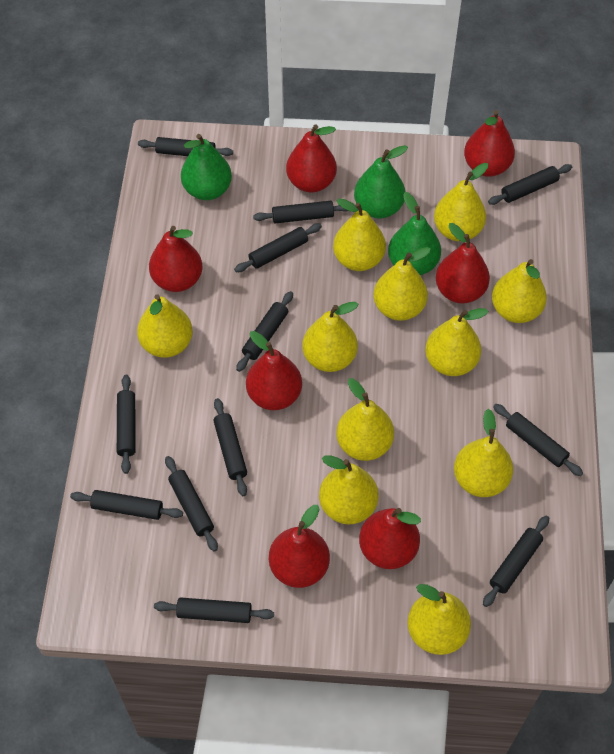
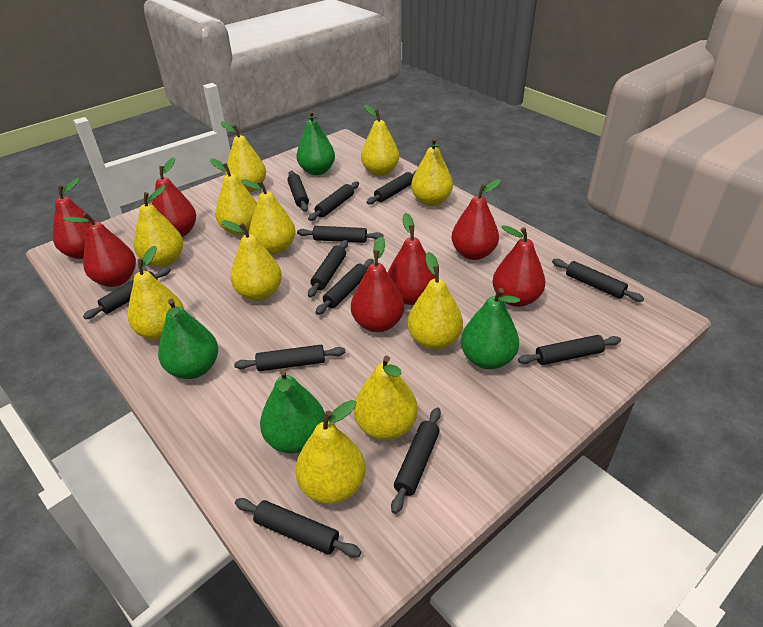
green pear: [181,134,232,200] [354,145,408,218] [388,192,441,275] = 3 -> [158,299,218,379] [260,369,325,454] [296,111,335,175] [461,288,520,369] = 4

